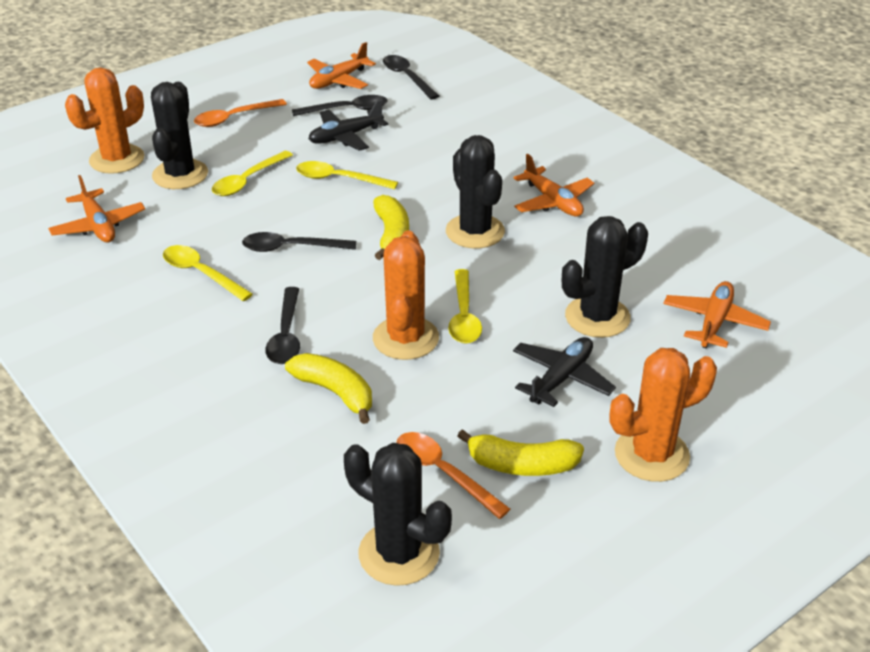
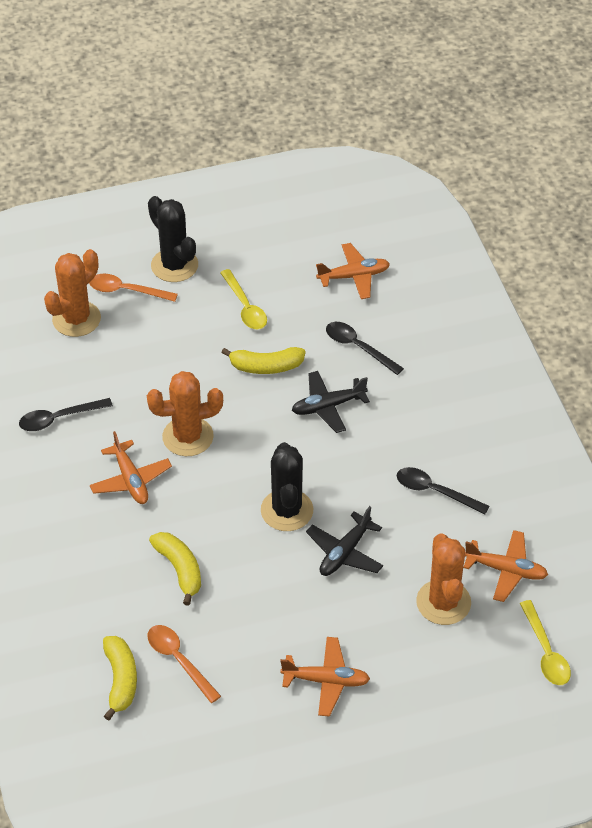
black cactus: [151,82,208,189] [344,443,452,586] [446,135,505,248] [562,216,648,338] = 4 -> [148,196,198,282] [261,442,313,531] = 2
black spoon: [242,232,356,252] [266,287,300,364] [292,95,387,116] [383,55,439,100] = 4 -> [19,398,113,431] [326,322,404,375] [396,467,489,515] = 3
yellow spoon: [163,245,253,301] [212,151,293,196] [296,161,398,189] [448,269,482,344] = 4 -> [220,269,267,329] [520,600,571,685] = 2

